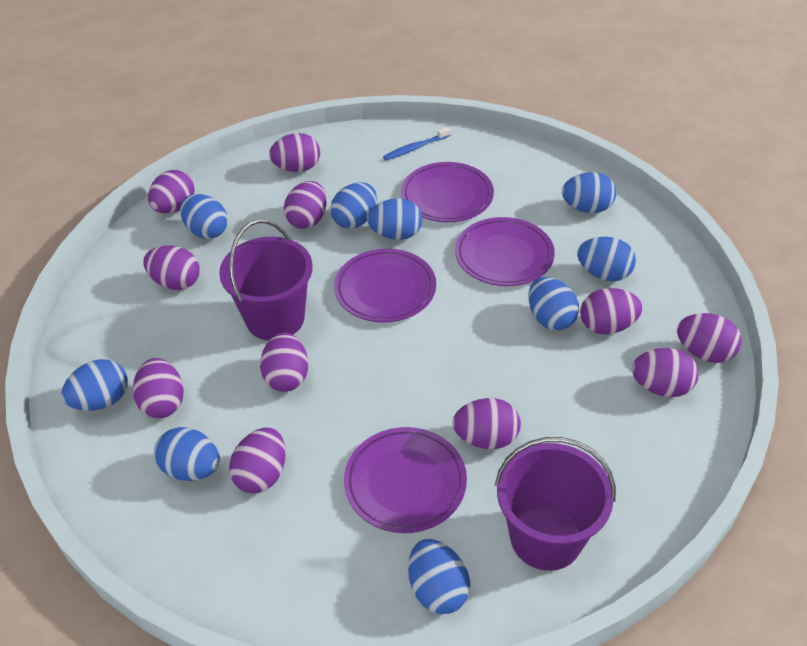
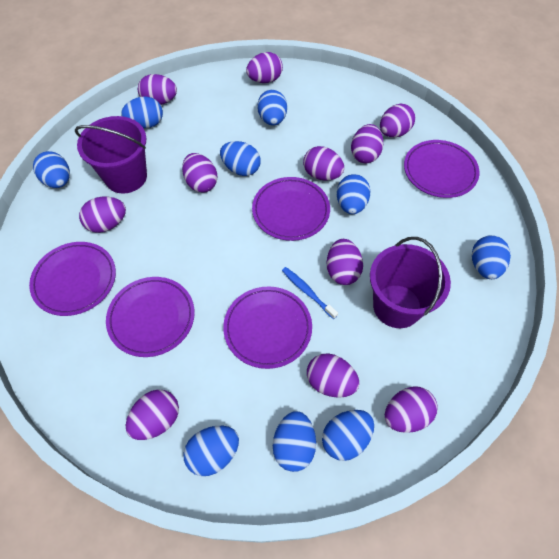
purple plate: [334,249,436,323] [344,427,467,533] [401,162,494,222] [455,217,555,286] = 4 -> [29,242,116,316] [106,277,195,357] [223,286,312,369] [252,177,330,241] [404,140,480,198] = 5

